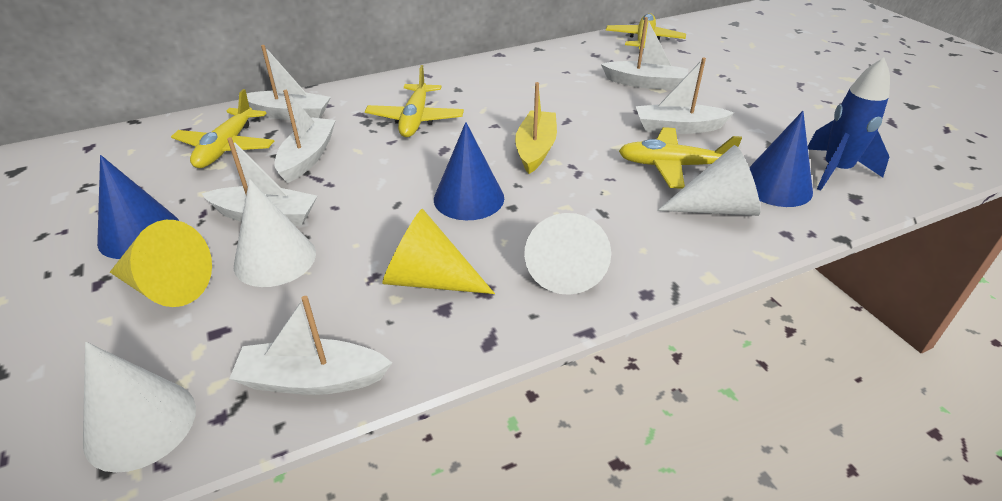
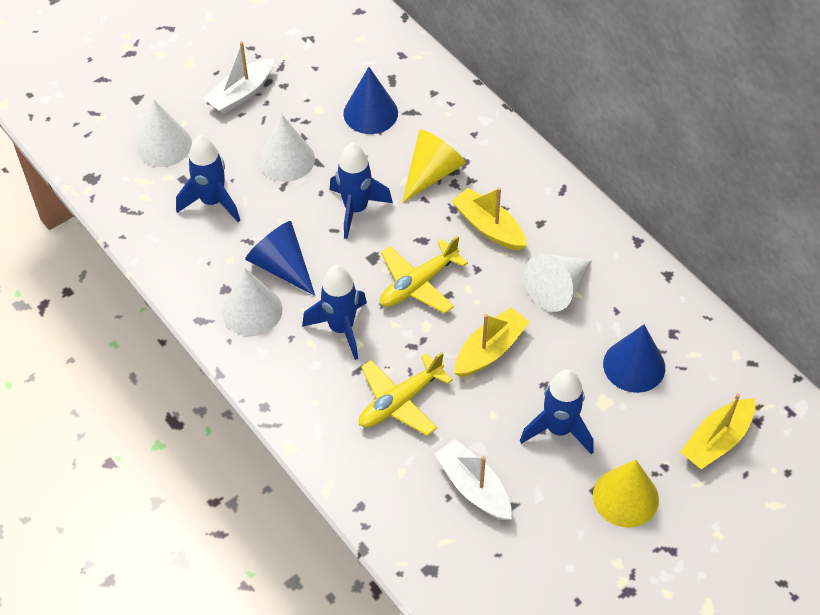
blue rocket: [808,58,890,191] = 1 -> [176,135,240,222] [302,265,367,360] [330,142,393,239] [520,369,594,455] = 4
white boat: [202,137,317,226] [229,296,392,395] [238,45,331,120] [274,90,336,183] [601,17,688,90] [636,58,734,134] = 6 -> [204,42,274,114] [434,439,512,520] = 2
yellow boat: [515,82,557,174] = 1 -> [452,188,527,250] [454,307,530,377] [680,394,755,469] = 3
yellow plane: [171,89,274,168] [365,65,464,137] [606,13,686,50] [619,127,742,189] = 4 -> [359,352,453,436] [380,236,468,313] = 2

